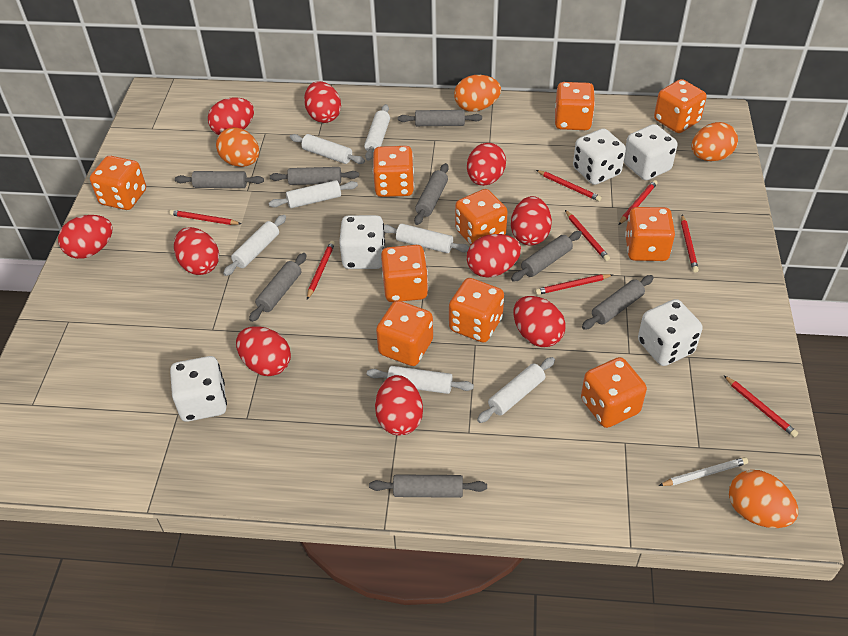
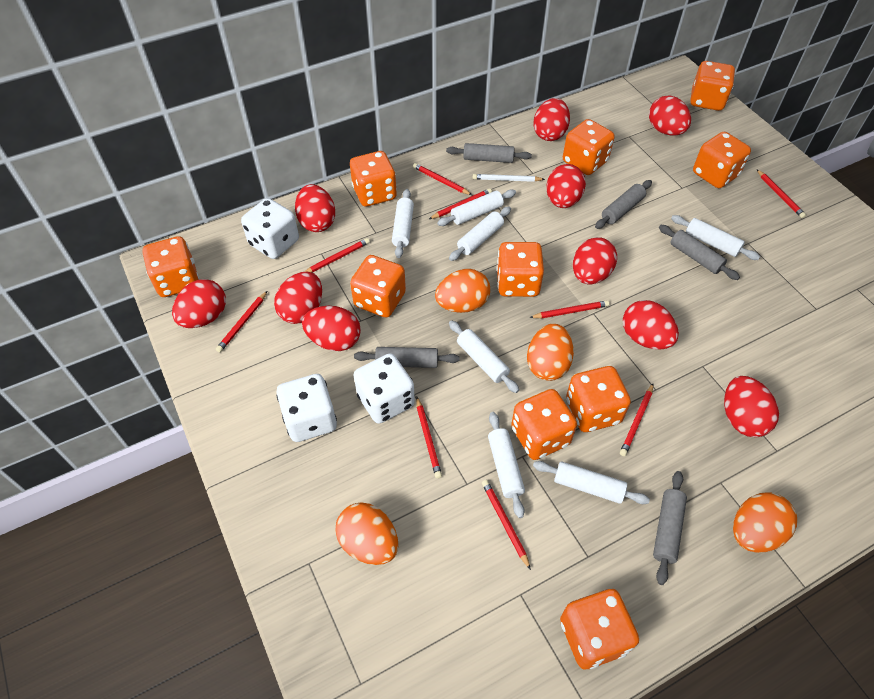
grey rolling pin: [175,171,264,188] [249,253,307,322] [270,167,359,185] [369,474,487,498] [398,110,482,126] [414,163,449,225] [511,231,582,282] [582,275,654,330] = 8 -> [354,347,460,368] [446,143,532,163] [595,180,652,229] [653,471,687,585] [659,225,740,280] = 5
red pencil: [169,210,241,225] [307,241,335,300] [535,274,613,295] [536,170,602,201] [565,210,610,261] [619,180,657,225] [681,215,699,273] [724,376,798,437] = 8 -> [216,291,267,353] [304,238,370,273] [413,163,472,195] [416,397,442,479] [429,188,492,219] [482,480,531,570] [529,300,609,319] [620,384,653,456] [757,169,806,218] = 9
white dice: [170,356,227,422] [339,215,385,269] [573,128,626,185] [624,124,677,180] [638,299,703,366] = 5 -> [241,198,299,259] [276,374,337,442] [353,353,415,424] = 3

